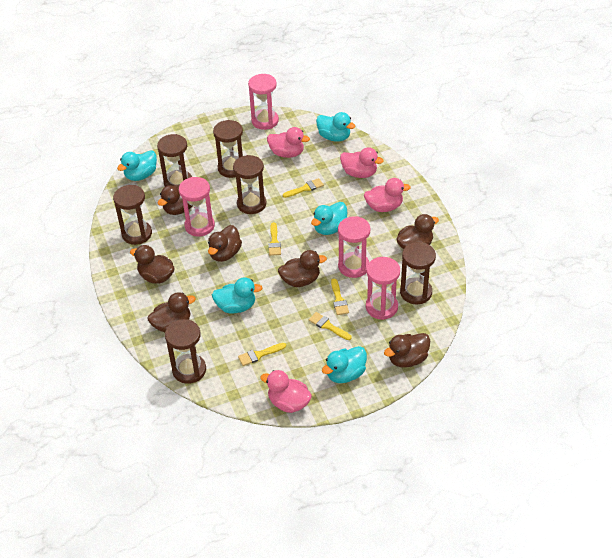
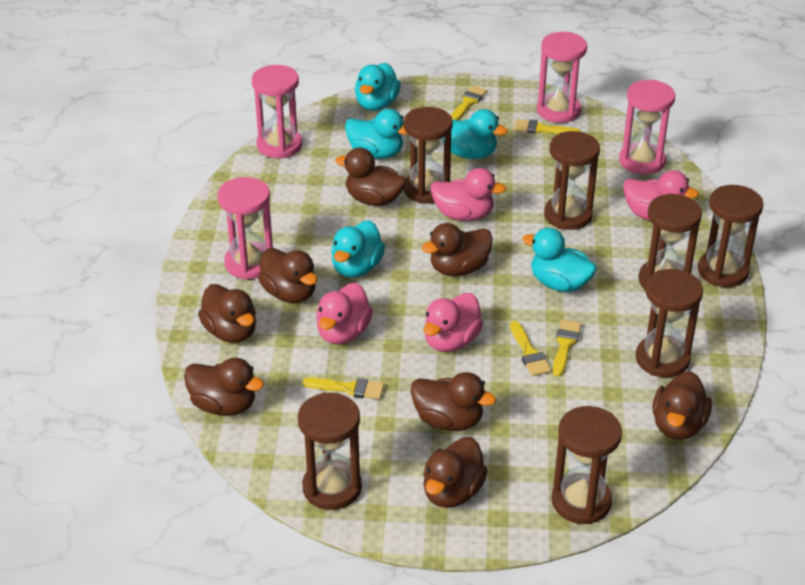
brown duck: [130,245,175,284] [147,292,196,332] [157,185,193,215] [208,225,242,262] [278,250,327,287] [384,333,430,368] [396,214,439,250] = 7 -> [184,358,264,416] [198,284,256,343] [258,248,317,303] [335,147,407,206] [411,372,496,431] [422,223,493,276] [423,437,488,508] [652,371,712,440] = 8
brown hourglass: [113,185,152,245] [157,134,192,187] [165,319,206,384] [213,120,243,178] [233,155,266,214] [400,242,436,304] = 6 -> [298,393,362,510] [404,107,453,204] [544,131,600,230] [551,406,622,524] [636,269,703,378] [639,193,702,290] [698,185,763,287] = 7

